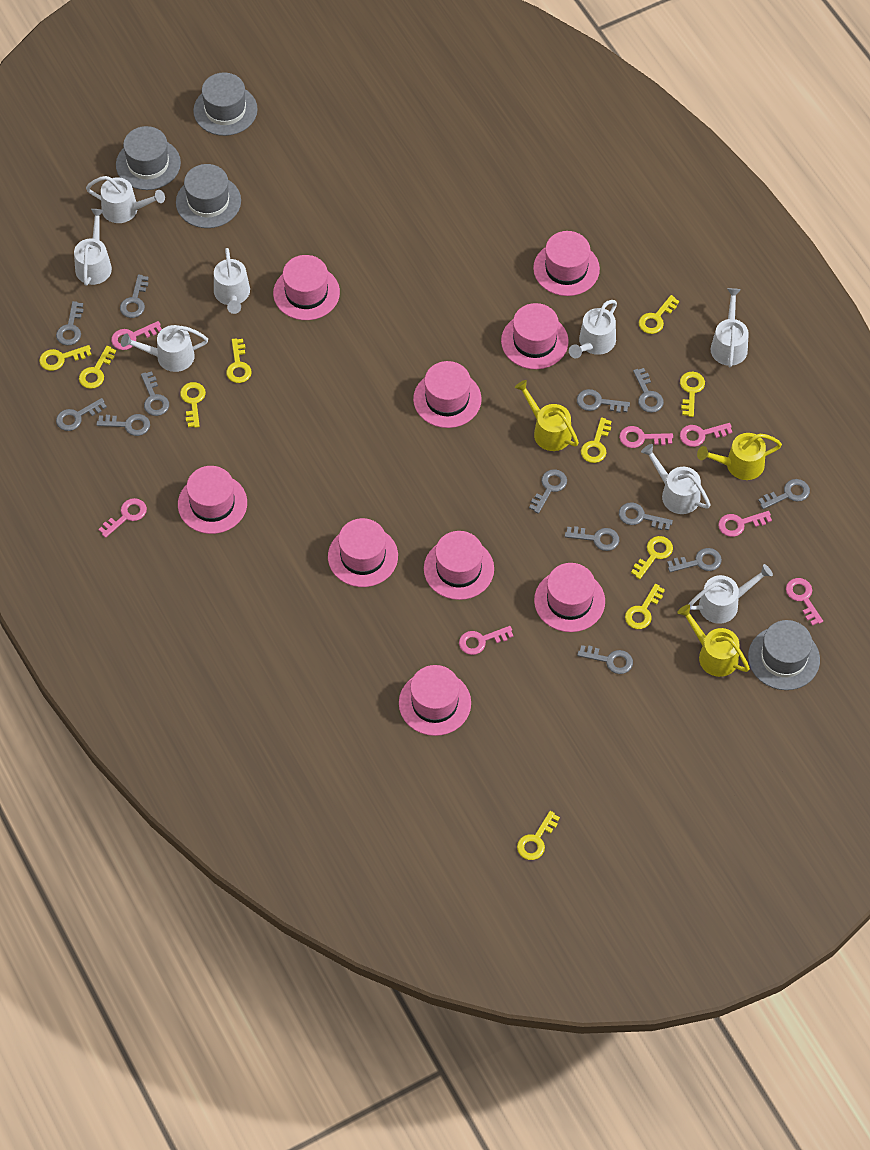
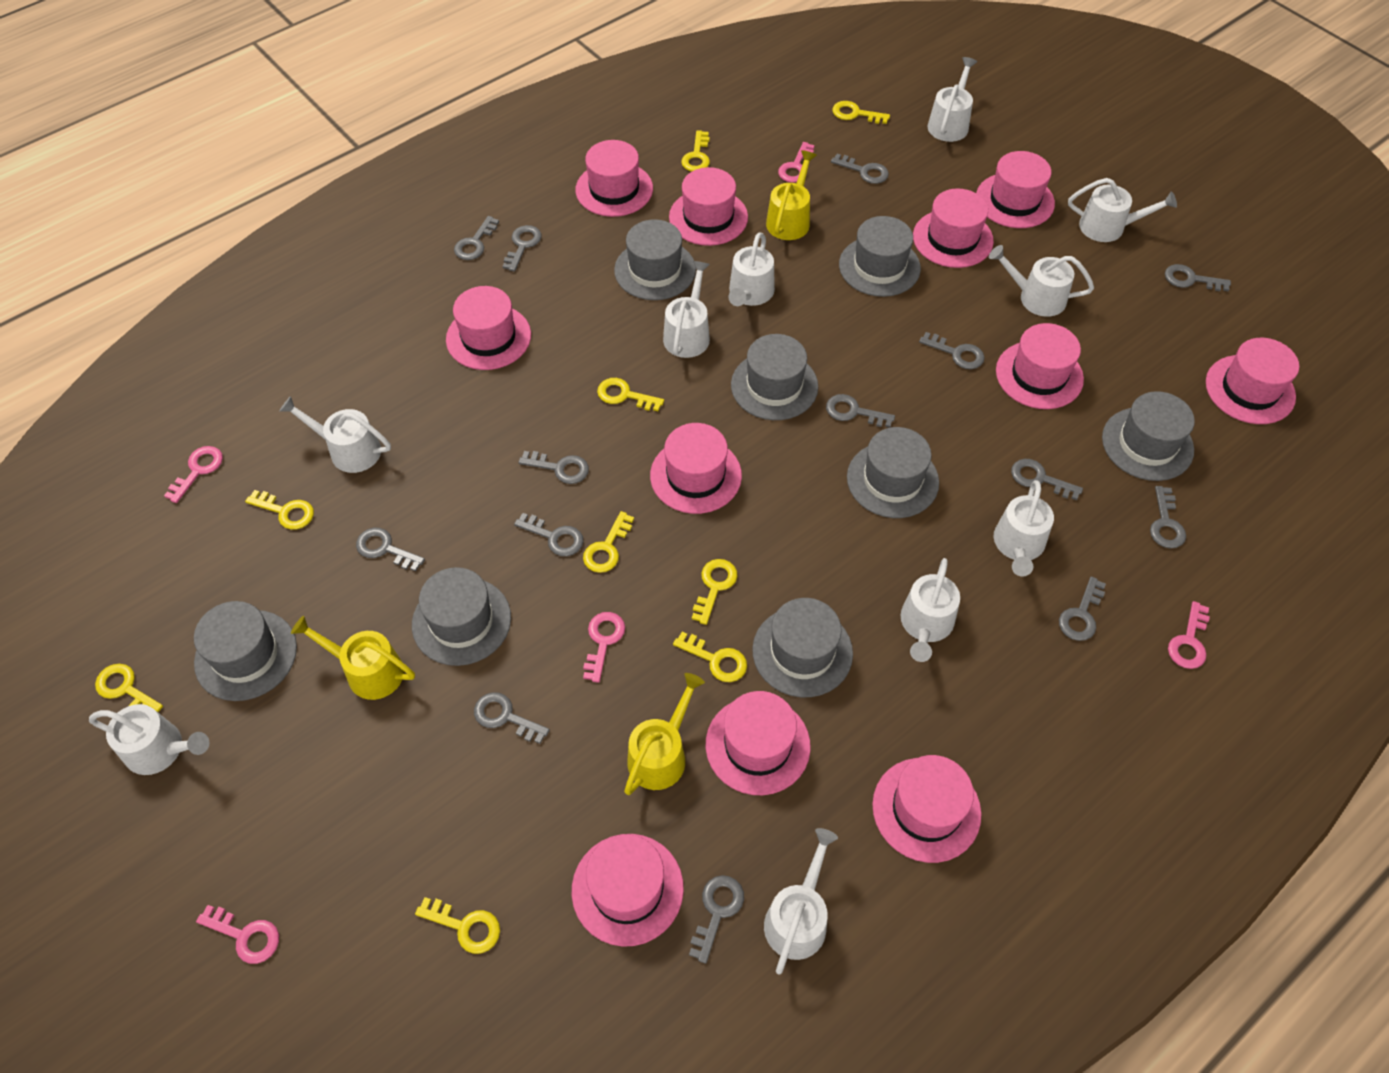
grey hat: [116,126,181,190] [176,164,241,228] [193,72,258,136] [748,620,820,690] = 4 -> [194,601,297,701] [412,567,511,666] [614,219,696,300] [731,334,818,420] [752,598,853,697] [839,216,921,297] [847,427,939,518] [1102,391,1195,481] = 8
grey key: [56,301,83,345] [56,398,107,431] [96,414,150,436] [120,274,148,318] [141,371,169,416] [529,469,567,514] [565,526,619,551] [577,389,630,413] [577,645,633,674] [619,502,673,530] [633,368,664,413] [667,548,722,572] [758,479,810,509] = 13 -> [356,528,425,572] [454,216,499,260] [474,692,550,744] [502,225,542,272] [514,513,583,556] [518,451,589,484] [689,875,744,964] [826,394,895,428] [831,154,889,184] [919,332,985,369] [1011,459,1083,500] [1059,577,1106,641] [1150,486,1186,549] [1165,264,1231,291] = 14
pink hat: [178,466,247,534] [273,255,340,320] [328,518,398,587] [399,665,471,736] [413,361,482,428] [424,531,494,600] [501,303,569,369] [533,231,600,296] [534,563,605,632] = 9 -> [446,286,531,370] [572,834,684,947] [575,140,653,217] [650,423,742,514] [669,167,748,246] [706,691,811,795] [872,755,981,863] [913,188,994,268] [976,151,1055,228] [996,323,1084,409] [1206,338,1299,424] = 11
pink key: [99,498,147,538] [111,321,162,350] [459,626,514,655] [619,426,673,448] [680,423,732,447] [718,511,772,537] [786,578,823,626] = 7 -> [164,446,223,503] [196,905,279,964] [583,612,625,683] [778,142,815,183] [1168,601,1210,669] = 5
white watering can: [74,209,112,286] [86,176,165,223] [121,325,208,372] [214,248,250,314] [569,300,617,358] [641,444,711,514] [689,564,773,624] [711,288,749,368] = 8 -> [89,704,209,775] [279,396,391,473] [663,261,710,358] [729,232,775,306] [764,828,838,975] [900,558,960,662] [928,57,977,142] [989,245,1094,317] [994,480,1054,577] [1068,178,1177,242] = 10
yellow key: [39,345,92,371] [79,346,116,389] [180,382,206,428] [226,338,252,383] [517,811,560,860] [581,418,612,463] [625,584,665,629] [631,536,673,579] [639,295,679,334] [680,372,705,417] = 10 -> [95,664,163,712] [245,490,314,530] [415,897,500,954] [583,511,634,573] [597,378,664,411] [673,632,747,682] [681,130,710,172] [692,559,738,625] [832,101,890,124] = 9

